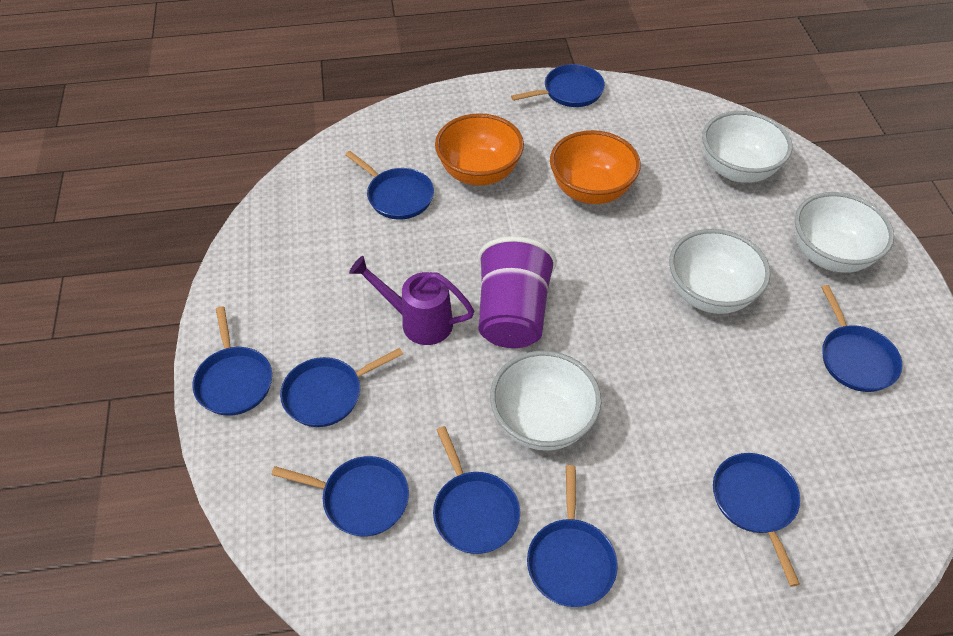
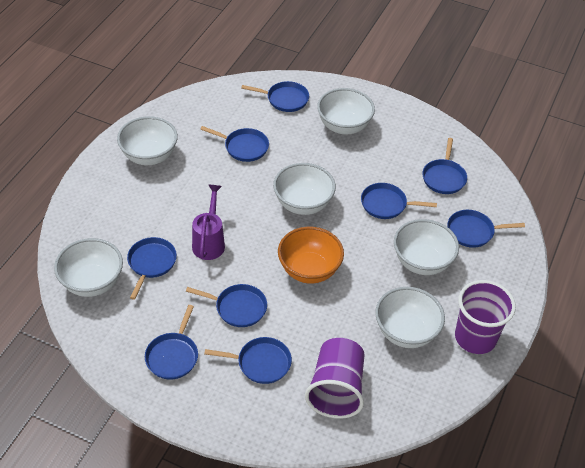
orange bowl: [435,113,524,186] [550,130,641,204] = 2 -> [278,227,344,284] = 1
purple cup: [478,236,557,348] = 1 -> [305,338,365,419] [455,280,516,354] = 2
white bowl: [490,351,601,451] [669,229,770,314] [702,111,792,183] [795,192,894,273] = 4 -> [54,238,123,297] [117,116,178,165] [273,163,336,215] [317,88,375,134] [375,287,445,348] [394,219,459,275] = 6

